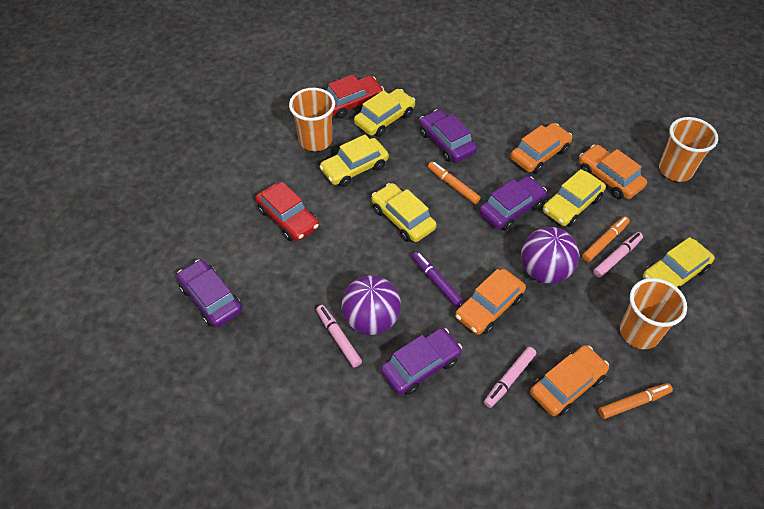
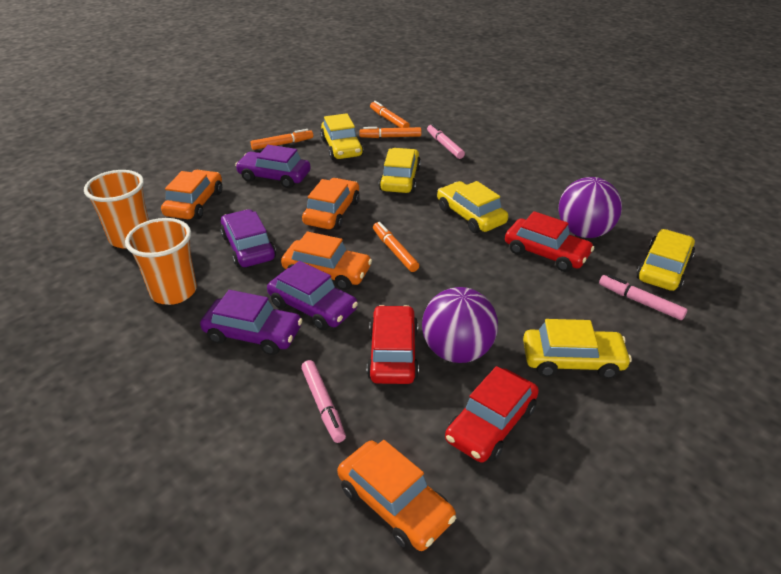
orange cup: [289,88,335,151] [620,278,687,349] [659,117,718,182] = 3 -> [84,170,149,249] [125,218,197,305] = 2
orange marker: [428,162,481,204] [582,216,630,262] [598,383,673,419] = 3 -> [251,129,313,150] [359,127,422,138] [370,101,410,128] [373,222,419,272] = 4
purple marker: [412,252,463,307] = 1 -> none = 0
red car: [256,182,319,241] [327,75,384,119] = 2 -> [367,305,419,384] [445,366,539,463] [505,211,594,272] = 3

